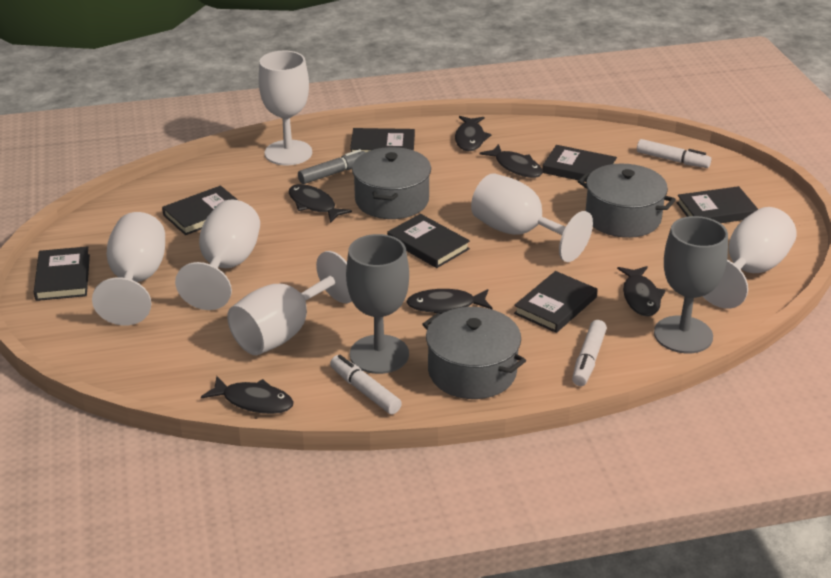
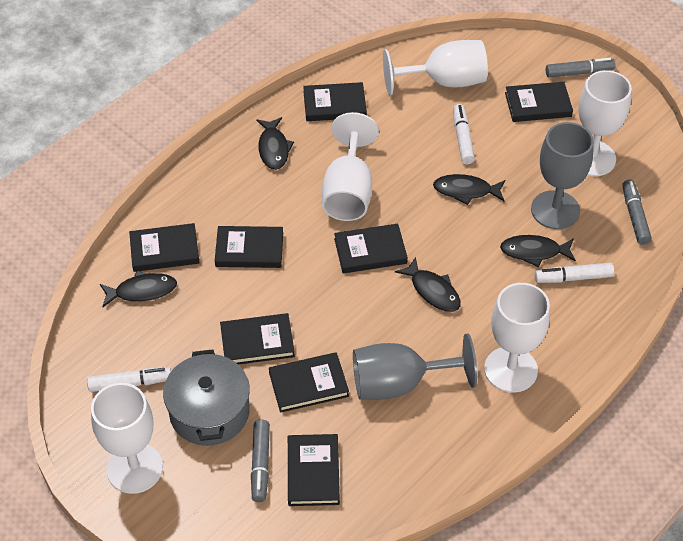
black book: [34,246,90,301] [162,186,238,235] [350,128,415,152] [387,214,470,268] [514,271,597,333] [543,145,617,182] [677,186,758,223] = 7 -> [129,223,200,272] [215,226,283,268] [220,313,295,365] [269,352,349,413] [288,434,340,506] [303,82,367,121] [334,224,408,273] [505,82,573,122] = 8
black fish: [201,376,294,414] [289,184,352,223] [407,289,492,314] [455,116,491,151] [479,144,543,178] [617,266,666,316] = 6 -> [100,271,177,307] [257,117,294,170] [395,257,461,312] [433,174,505,205] [500,235,576,267] = 5
grey marker: [298,149,366,184] = 1 -> [251,420,270,502] [546,58,616,78] [622,180,652,245] = 3
grey pot: [352,147,431,219] [422,307,526,399] [578,164,676,238] = 3 -> [163,349,250,446] = 1
white goblet: [92,212,165,326] [175,199,260,310] [227,251,352,355] [258,51,312,165] [471,173,593,262] [703,207,797,309] = 6 -> [91,383,163,494] [322,112,379,221] [383,40,488,96] [484,283,550,393] [579,70,632,176] = 5

